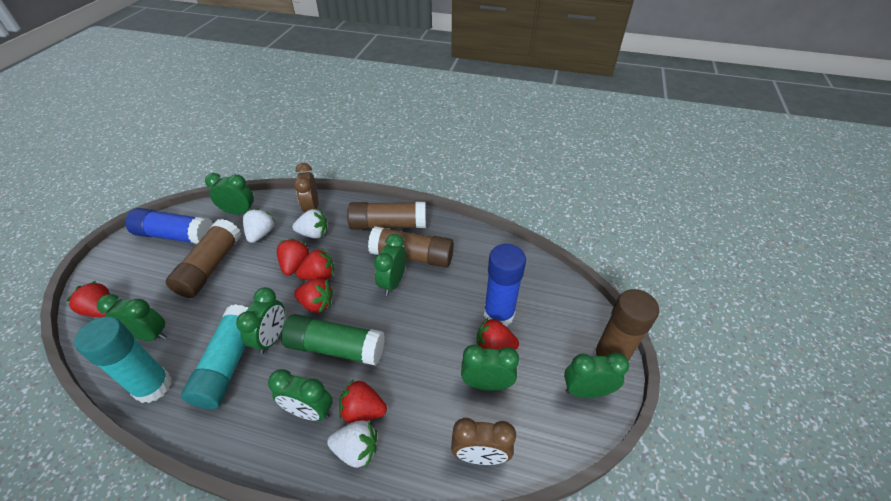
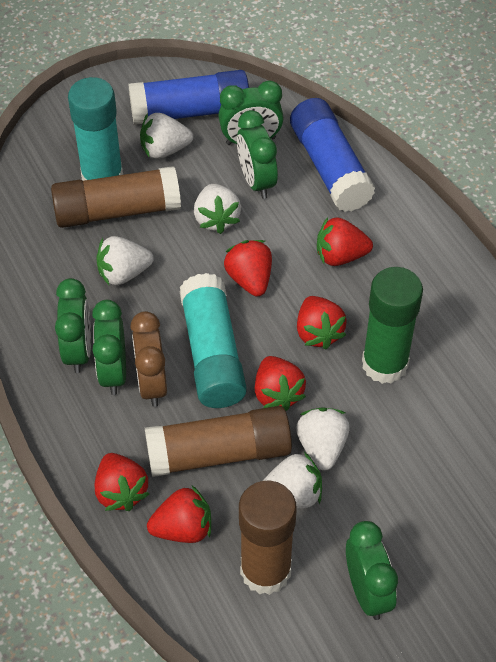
brown clock: [294,163,318,212] [451,418,516,465] = 2 -> [130,311,167,407] = 1
brown glue stick: [165,219,241,298] [347,202,426,230] [368,226,454,268] [593,289,659,361] = 4 -> [51,166,181,228] [145,406,292,477] [239,481,297,595] = 3
green clock: [97,294,167,341] [205,173,254,215] [236,287,285,354] [268,369,333,421] [374,234,406,295] [461,345,519,391] [564,352,630,398] = 7 -> [55,278,91,373] [92,300,126,395] [218,80,284,145] [237,110,278,199] [346,521,398,620] = 5
white strawberry: [243,208,274,243] [292,209,327,238] [327,420,377,468] = 3 -> [96,236,154,285] [140,113,193,159] [194,184,241,234] [263,452,322,508] [296,407,350,470] = 5

